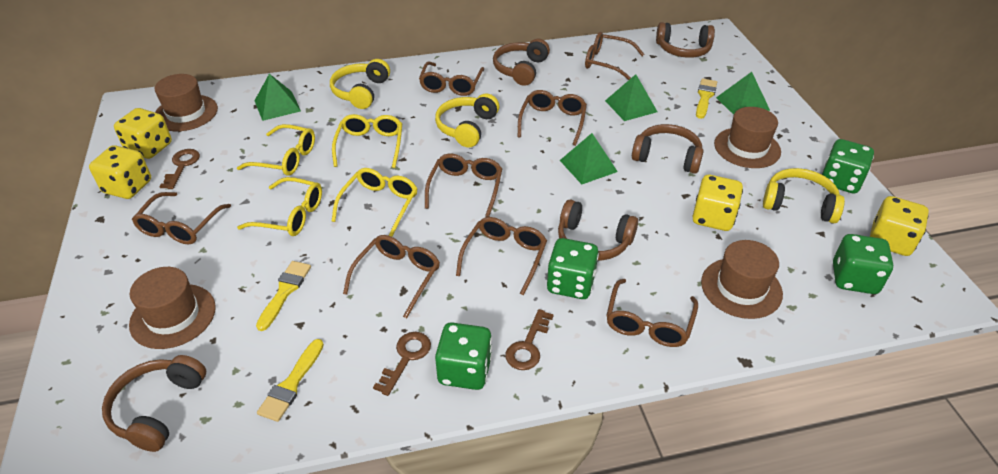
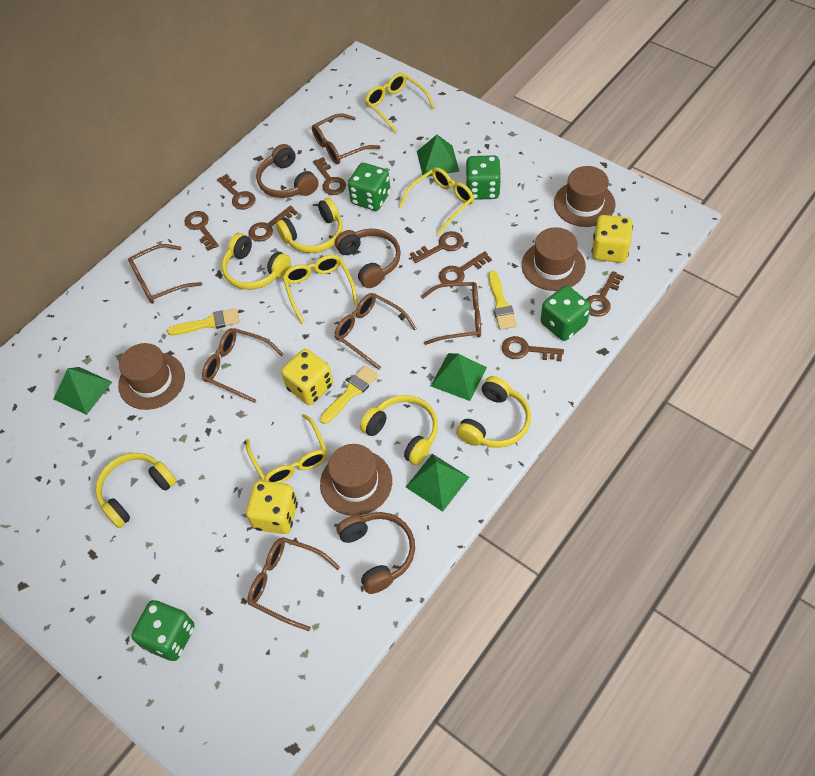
brown glasses: [132,192,231,244] [343,235,440,319] [419,61,484,96] [425,154,502,217] [456,217,547,296] [518,90,587,146] [585,32,645,80] [606,279,698,347] = 8 -> [128,244,202,304] [202,328,284,403] [247,537,340,631] [312,114,381,164] [334,293,417,370] [421,282,481,345] = 6
brown headphones: [102,355,206,452] [493,39,550,86] [558,199,638,261] [632,124,704,174] [656,22,715,58] = 5 -> [256,144,318,198] [335,229,401,288] [337,512,415,594] = 3
brown key: [159,149,200,189] [373,332,431,396] [505,309,554,370] = 3 -> [184,211,219,251] [217,174,256,210] [248,206,298,242] [313,157,346,195] [410,231,464,263] [439,251,492,284] [502,336,564,361] [586,271,624,317] = 8
yellow dice: [89,145,151,199] [114,108,172,159] [692,175,743,231] [870,196,929,256] = 4 -> [246,480,298,534] [281,349,333,405] [592,215,633,263] = 3
yellow headphones: [330,59,390,109] [435,93,499,148] [763,168,845,223] = 3 -> [95,453,176,528] [222,233,291,290] [276,198,343,253] [360,395,438,465] [456,376,531,448] = 5

